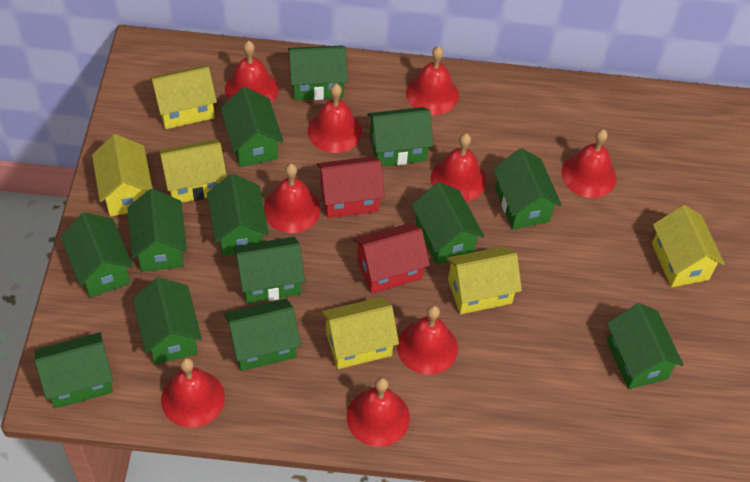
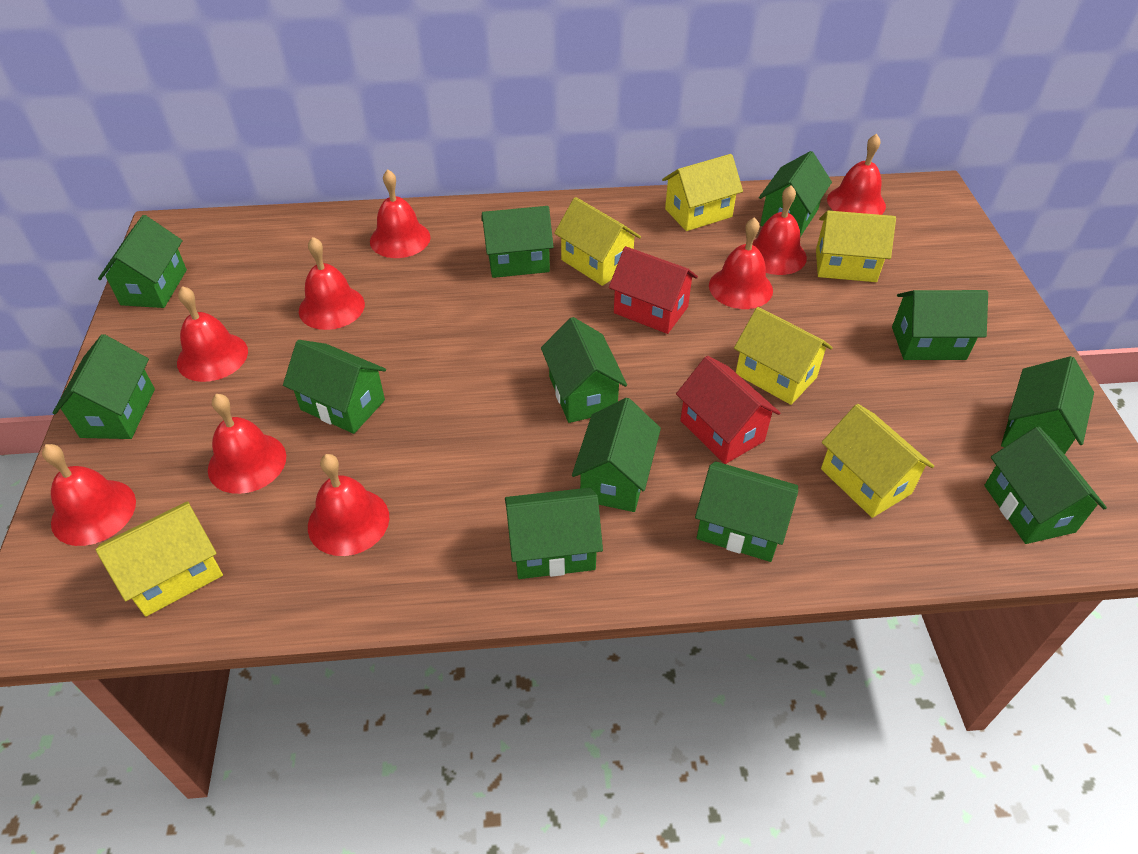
green house: [35,332,113,409] [61,212,133,298] [127,189,187,272] [133,277,202,365] [207,174,269,256] [220,87,283,167] [224,298,301,371] [234,237,305,304] [288,45,348,100] [367,107,433,166] [412,182,484,265] [493,148,562,230] [607,303,683,389] = 13 -> [53,334,155,439] [98,215,187,308] [283,340,386,434] [481,206,554,278] [505,488,603,579] [541,317,627,423] [572,398,661,512] [695,461,798,562] [759,151,832,237] [892,290,988,360] [984,426,1107,544] [1001,356,1094,454] = 12

